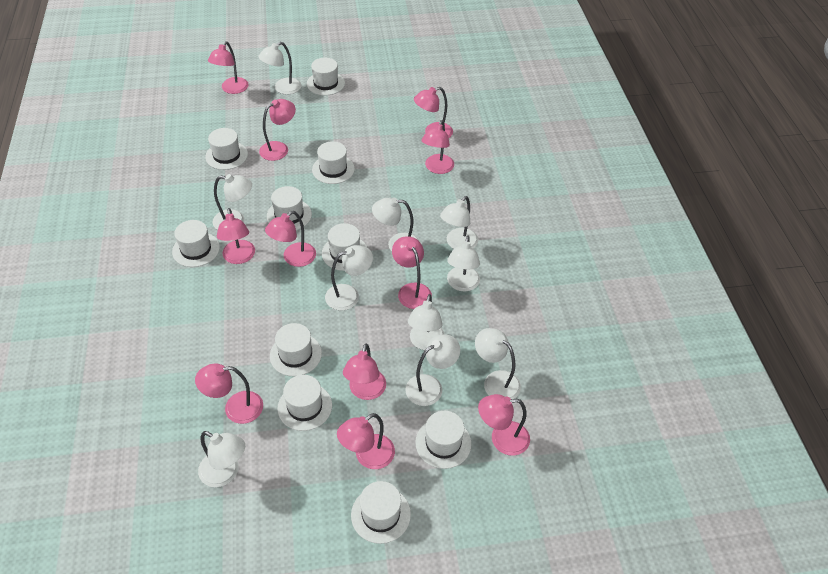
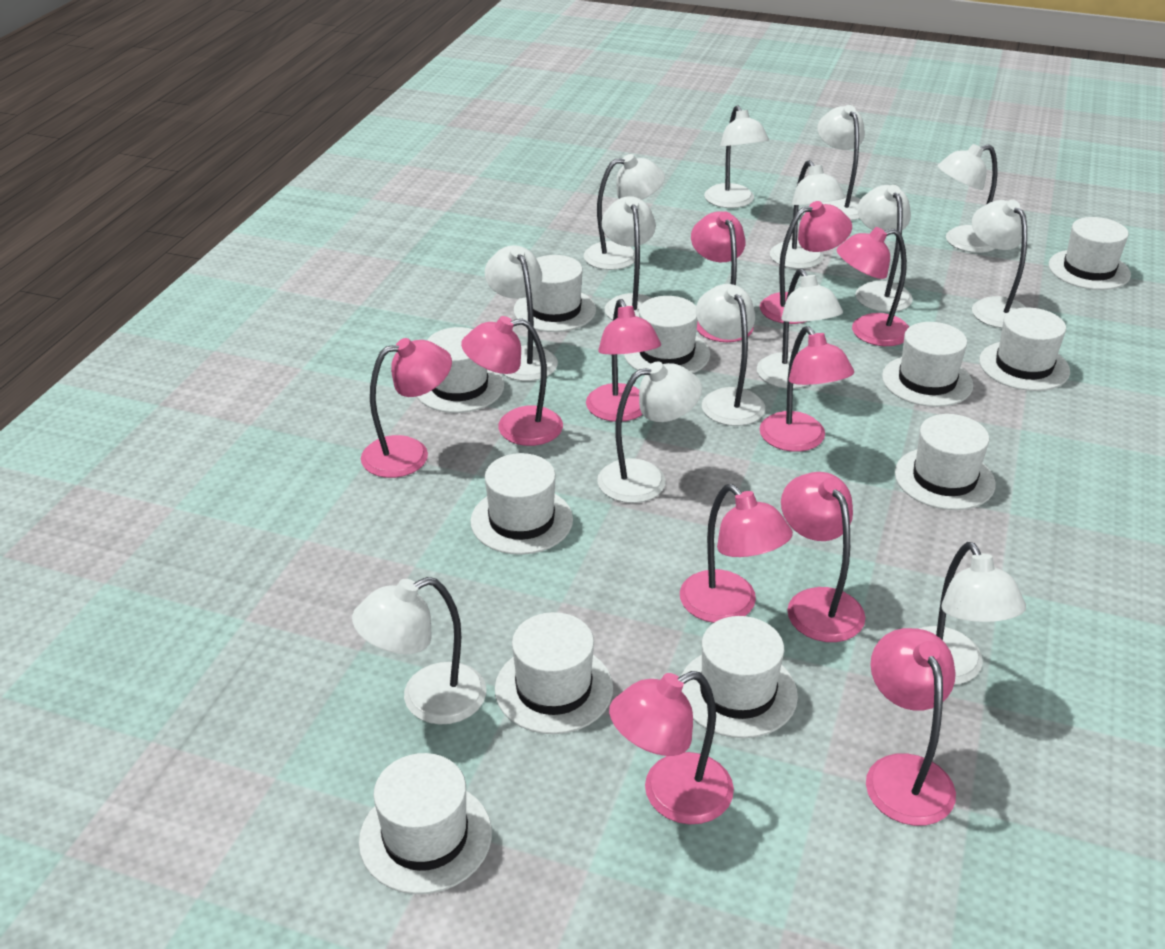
white hat: [172,220,220,267] [205,128,248,170] [267,186,312,230] [270,323,322,376] [277,375,332,431] [307,58,345,96] [312,141,355,184] [322,223,368,271] [351,481,411,544] [415,411,472,469] = 10 -> [359,753,492,894] [417,327,504,413] [470,453,573,555] [495,612,613,734] [514,255,596,332] [624,296,710,373] [681,616,798,738] [882,322,973,407] [895,414,996,510] [979,308,1070,391] [1049,217,1131,290] = 11
white lamp: [198,431,245,487] [213,174,252,230] [258,42,301,94] [325,245,373,310] [372,197,420,251] [405,335,460,406] [408,294,445,350] [440,196,478,249] [447,236,480,291] [475,328,521,399] = 10 -> [352,577,486,725] [485,245,558,381] [583,154,665,270] [597,361,702,503] [602,196,656,320] [696,284,765,426] [704,105,769,208] [757,269,843,389] [770,160,845,269] [818,105,865,220] [856,185,913,312] [919,542,1026,685] [937,144,998,253] [972,200,1027,328] = 14

